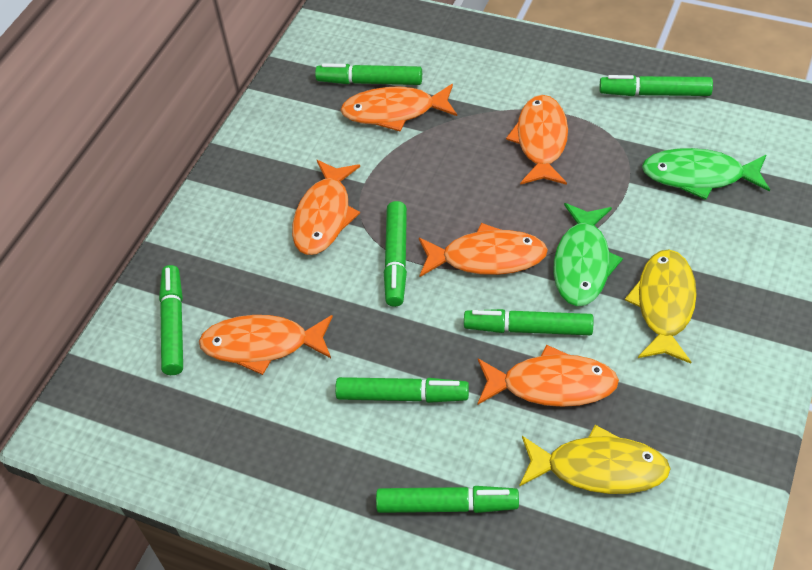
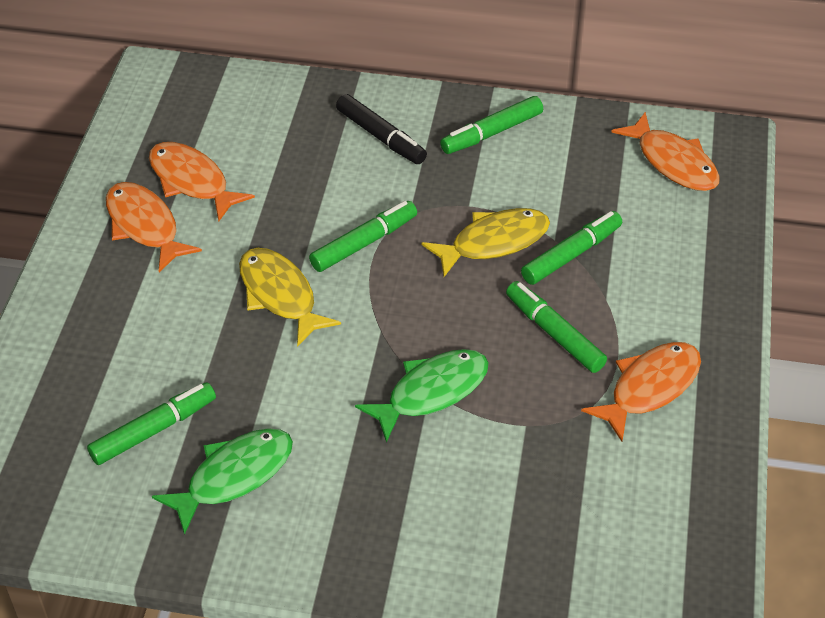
black marker: none = 0 -> [336,94,427,164] = 1
green marker: [159,265,183,375] [315,63,422,85] [335,377,469,403] [376,486,519,513] [384,201,407,307] [464,309,593,335] [600,75,713,96] = 7 -> [87,382,216,465] [309,201,417,272] [440,96,543,154] [506,281,607,373] [521,211,622,285] = 5
orange fish: [199,315,333,375] [292,160,360,255] [340,84,457,132] [419,223,548,277] [477,345,619,407] [506,95,568,185] = 6 -> [106,182,202,272] [149,142,255,221] [581,342,701,442] [611,112,719,191] = 4

